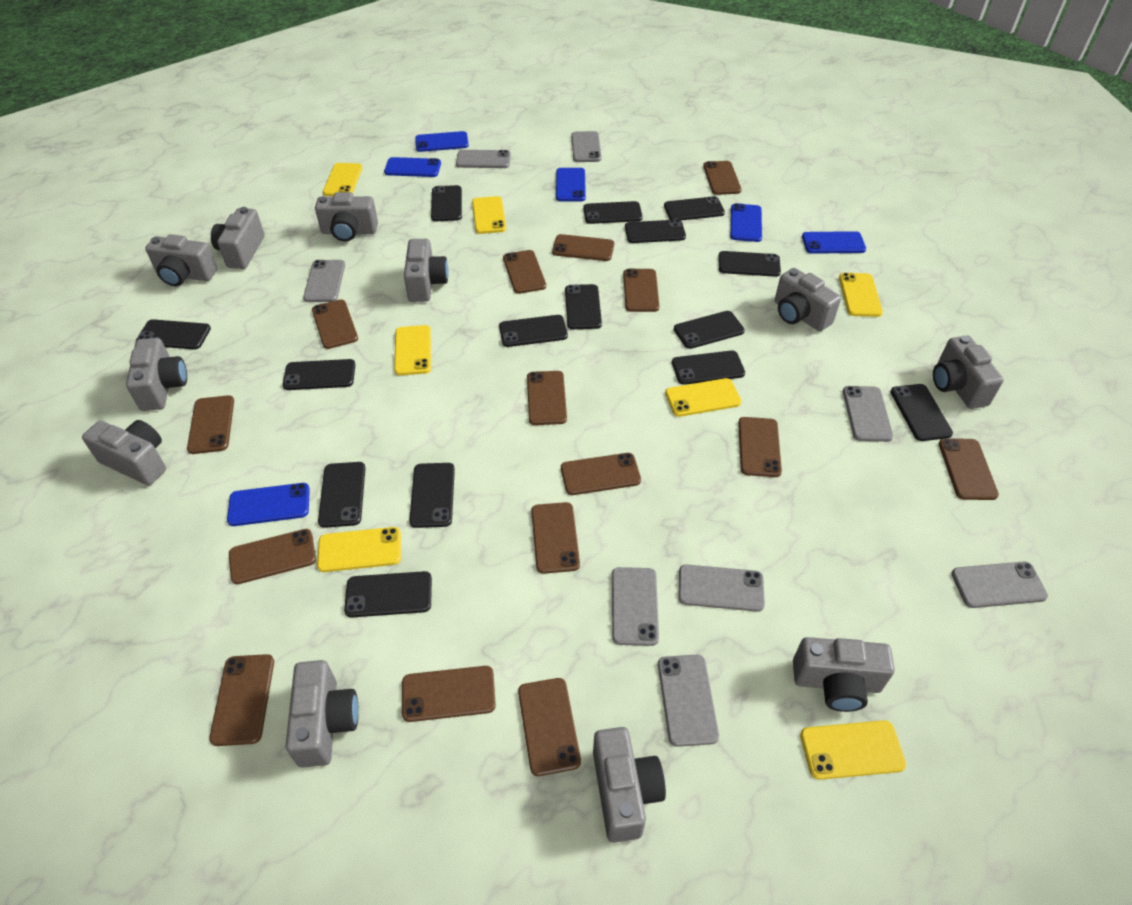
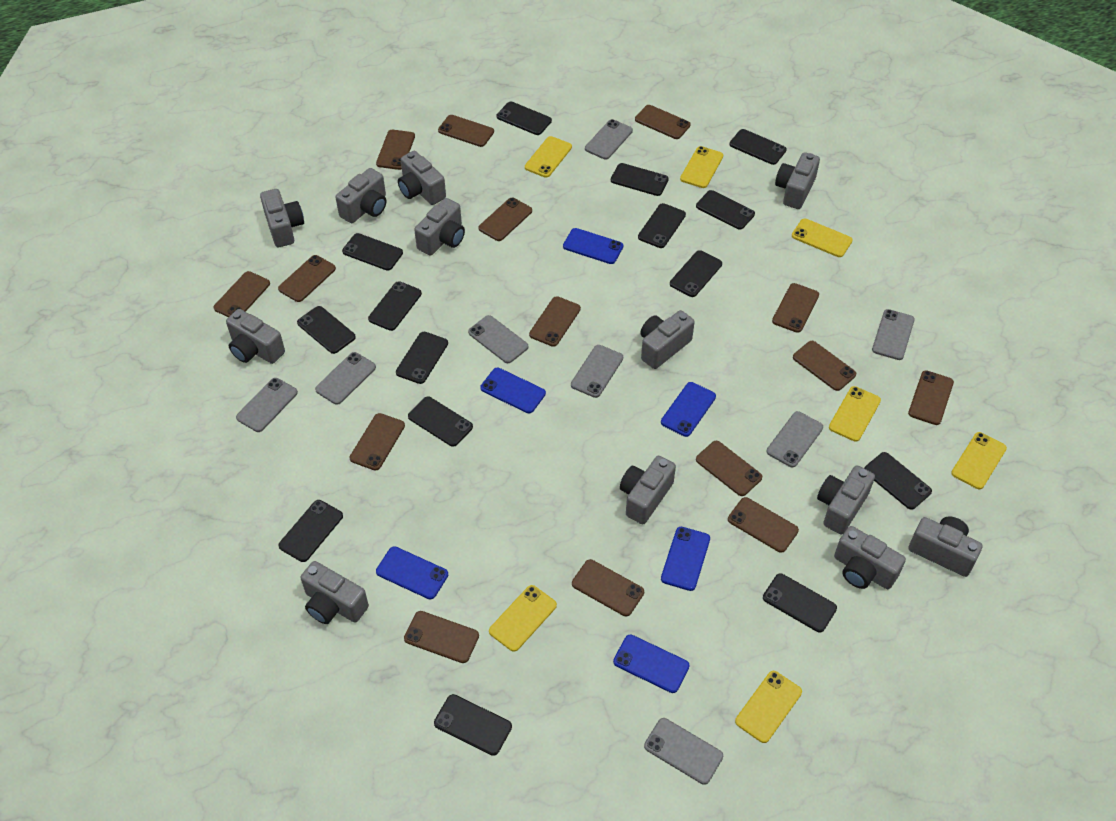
grey camera: [82,420,166,485] [126,338,187,411] [145,234,217,286] [211,207,264,269] [286,660,359,768] [315,192,378,241] [404,239,449,302] [593,727,666,843] [775,268,841,331] [793,637,895,712] [933,335,1004,409] = 11 -> [226,309,285,364] [260,189,304,247] [300,561,369,624] [335,168,386,223] [398,151,446,205] [414,198,465,256] [620,456,676,524] [640,310,695,369] [775,152,820,209] [817,465,875,535] [834,526,906,589] [909,516,983,577] = 12

